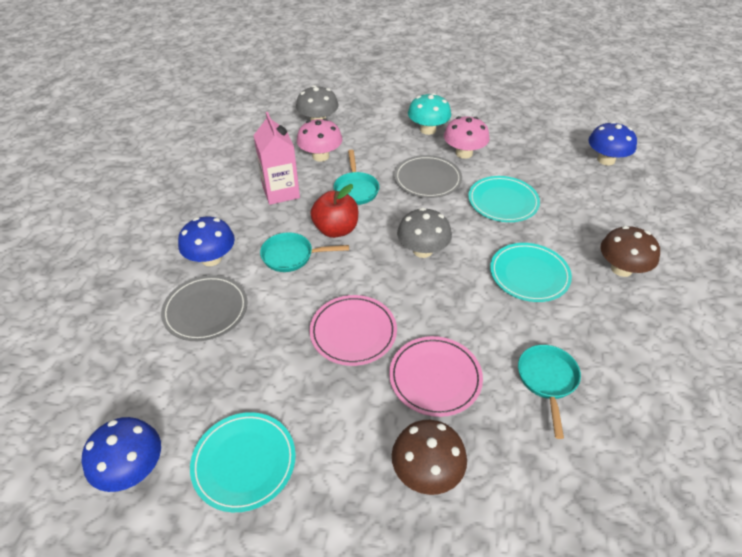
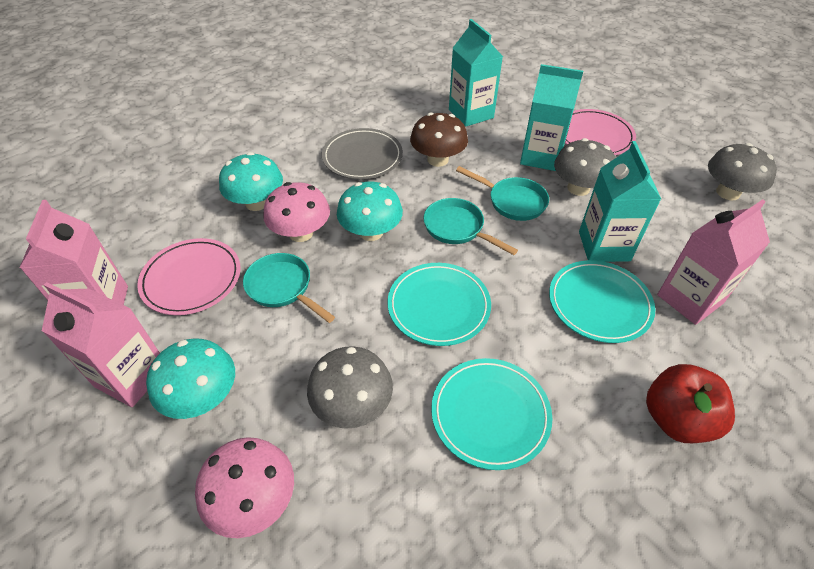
blue mushroom: [82,417,161,492] [178,217,235,266] [588,121,637,165] = 3 -> none = 0
brown mushroom: [392,420,467,495] [601,226,660,277] = 2 -> [410,112,468,167] = 1
grey mushroom: [296,85,339,120] [397,208,452,258] = 2 -> [307,346,393,429] [554,138,616,196] [708,143,777,200] = 3
grey plate: [161,275,248,341] [394,155,462,198] = 2 -> [322,128,403,179] = 1
pink carton: [253,112,300,205] = 1 -> [19,200,128,305] [42,282,160,407] [657,199,770,325] = 3
turquoise carton: none = 0 -> [449,19,503,127] [520,64,583,171] [579,141,661,262] = 3
turquoise mushroom: [408,93,451,135] = 1 -> [146,338,235,419] [219,152,283,211] [337,182,403,241] = 3

